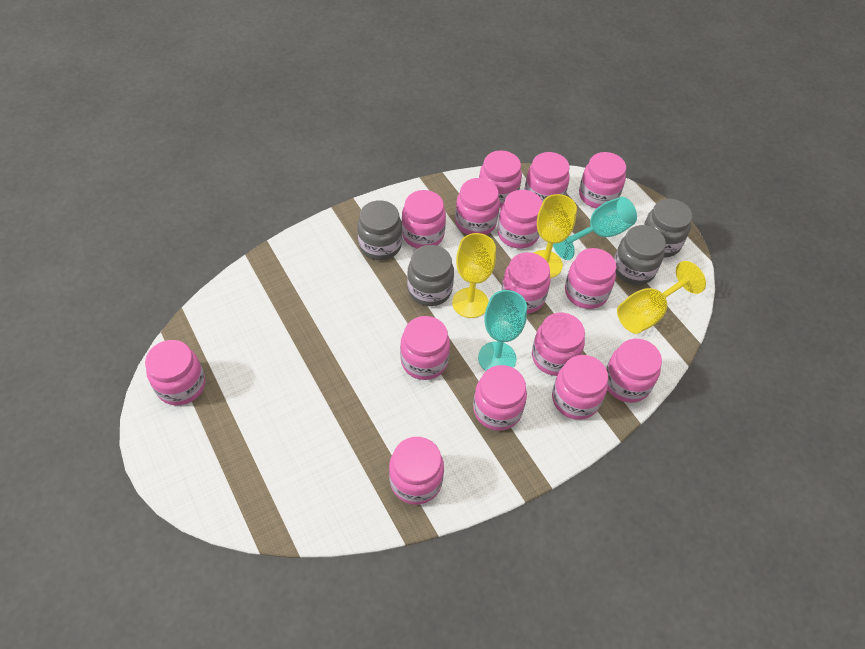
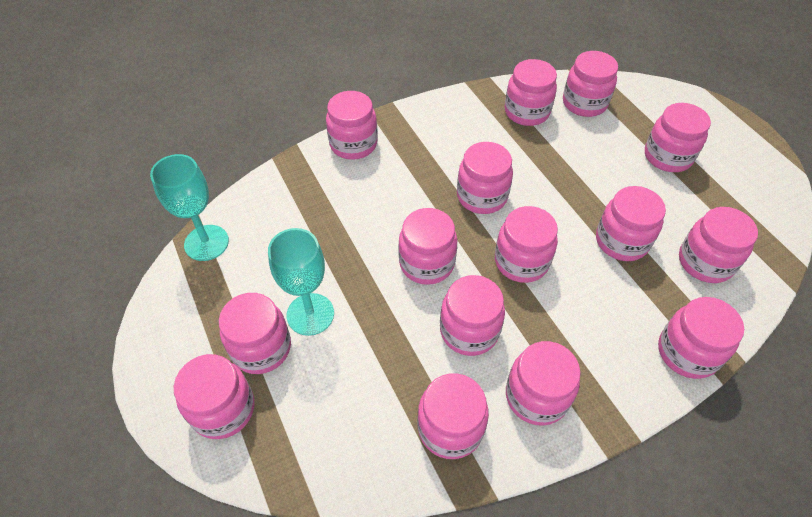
grey jar: [357,200,402,260] [407,245,454,306] [614,225,666,285] [644,199,693,257] = 4 -> none = 0
yellow goblet: [452,233,496,318] [534,194,577,278] [617,261,706,334] = 3 -> none = 0

